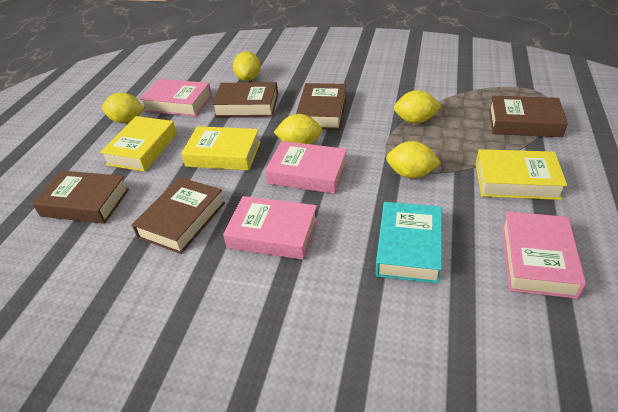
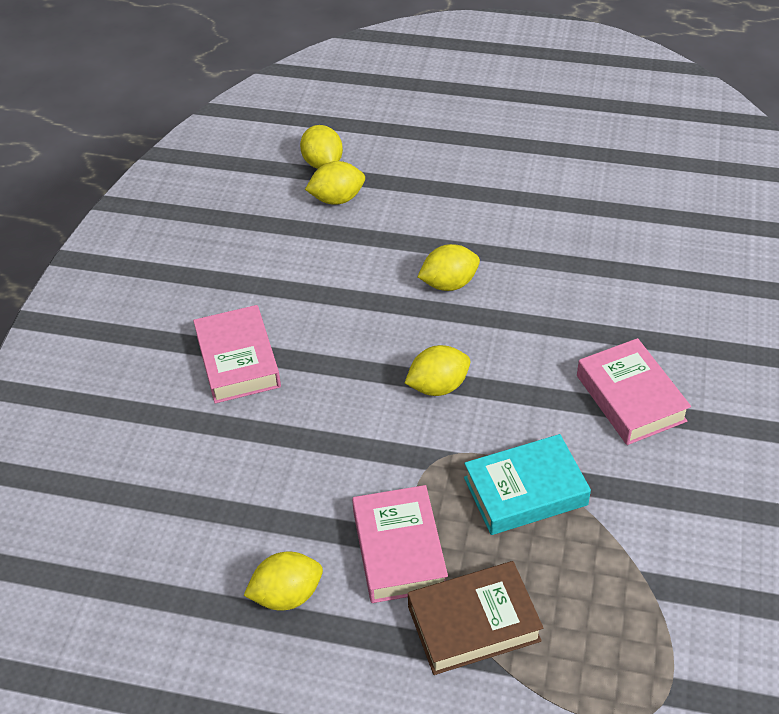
brown book: [32,170,129,224] [132,177,225,254] [212,82,278,117] [296,83,346,130] [489,96,568,137] = 5 -> [408,561,543,675] = 1
pink book: [140,79,212,117] [223,196,318,260] [265,141,347,194] [502,212,586,299] = 4 -> [193,305,281,404] [352,485,448,603] [577,338,691,445] = 3
yellow book: [100,116,177,172] [181,126,261,170] [476,149,567,200] = 3 -> none = 0

